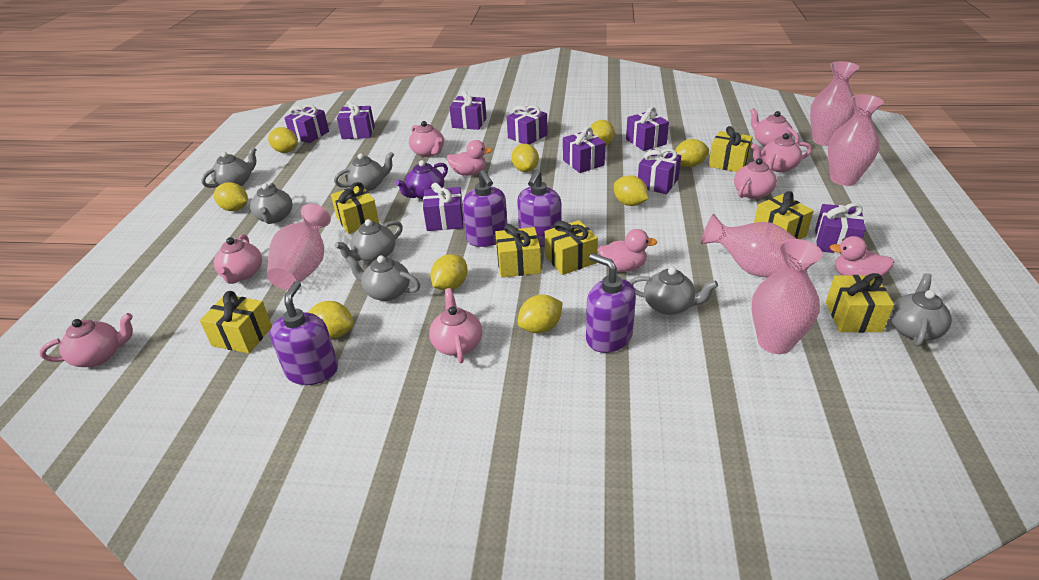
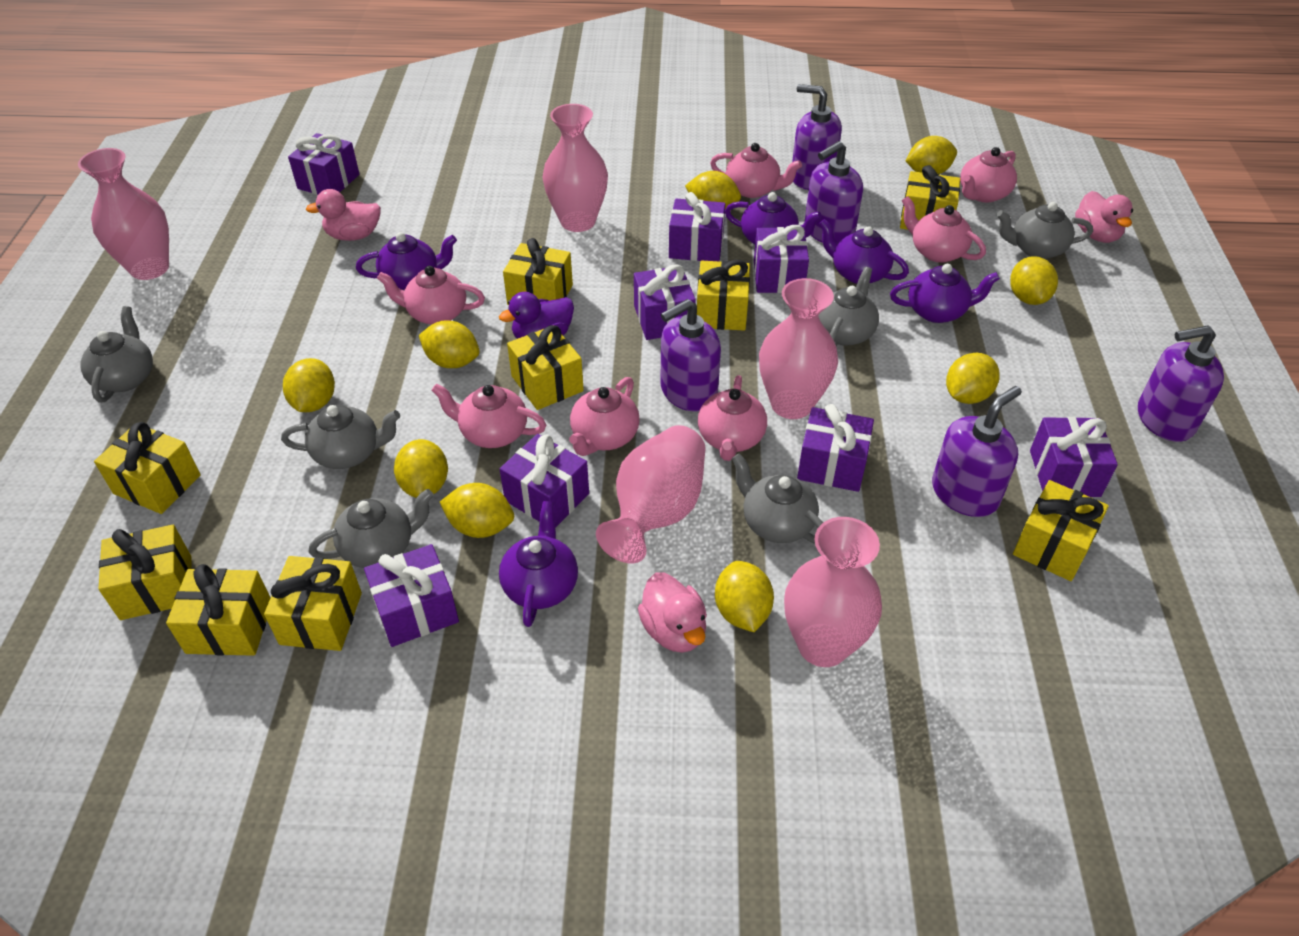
grey teapot: [201,147,257,188] [250,183,292,224] [334,152,394,191] [335,219,403,262] [346,255,420,301] [630,267,718,315] [890,273,952,347] = 7 -> [80,306,153,403] [281,405,400,469] [309,489,434,568] [732,453,823,544] [818,267,879,346] [997,202,1093,259] = 6
purple duck: none = 0 -> [499,292,574,339] = 1
purple gift: [284,105,329,143] [337,101,375,139] [423,183,464,231] [449,91,487,130] [507,106,548,145] [563,127,605,173] [626,107,669,151] [638,149,681,194] [815,203,866,254] = 9 -> [288,133,359,195] [364,544,459,647] [500,434,589,528] [634,264,696,340] [669,192,725,261] [754,225,809,293] [797,404,874,492] [1030,417,1118,497] = 8
purple soap dispenser: [270,281,338,385] [463,170,507,247] [517,169,562,246] [586,253,636,353] = 4 -> [660,299,721,412] [792,84,842,190] [804,141,863,243] [932,386,1022,517] [1138,325,1224,442] = 5
purple teapot: [396,160,448,199] = 1 -> [356,232,457,290] [499,501,578,627] [725,192,822,244] [819,219,909,284] [890,264,1000,323] = 5
yellow gift: [200,291,272,353] [331,182,379,234] [495,224,541,278] [545,220,598,275] [709,126,753,172] [754,191,814,239] [826,273,894,333] = 7 -> [94,422,201,514] [99,525,192,620] [166,564,270,656] [264,556,362,651] [503,238,573,305] [507,325,584,410] [697,260,750,331] [900,165,960,230] [1013,480,1109,581] = 9

